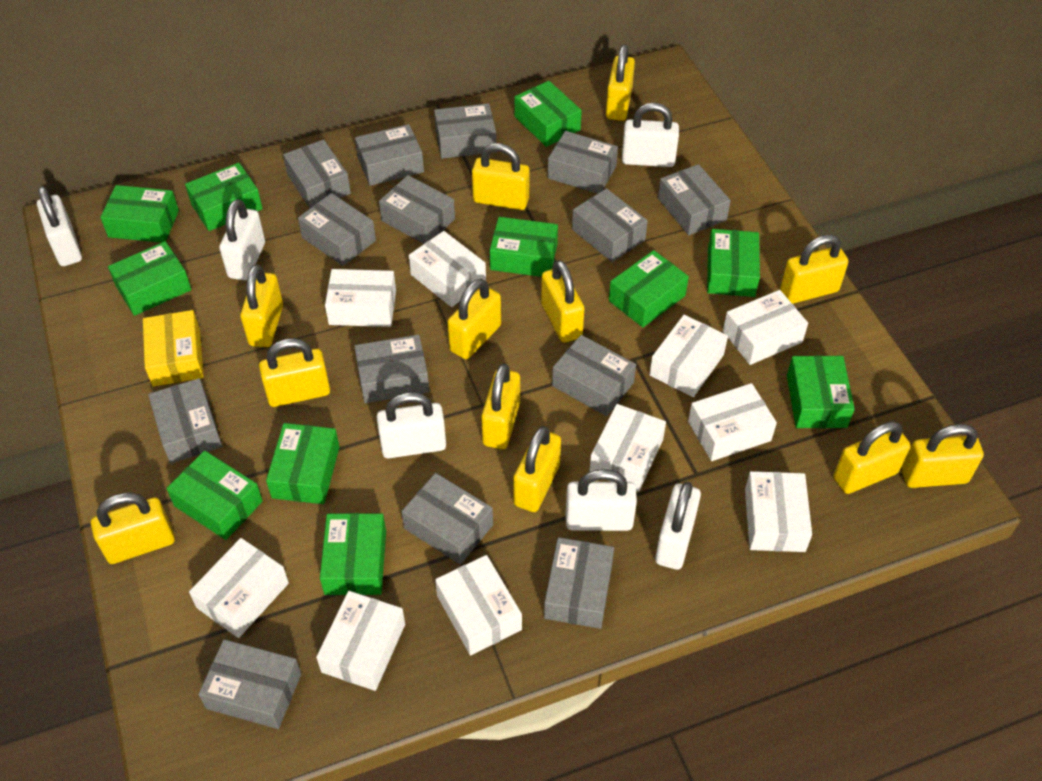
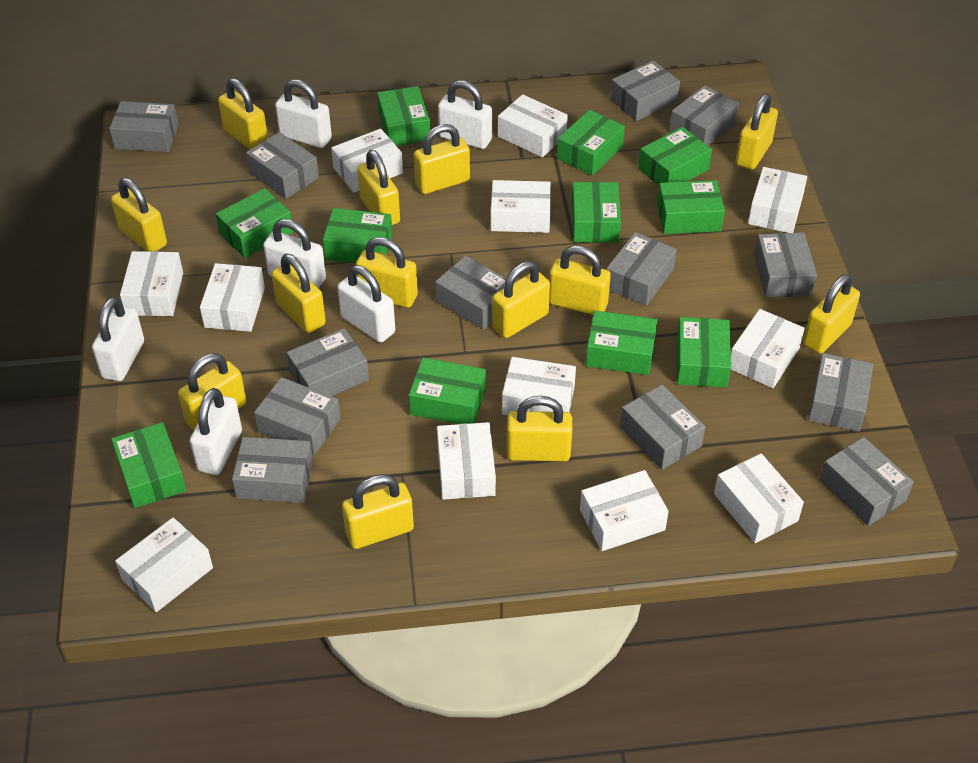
grey box: [148,378,222,464] [198,639,301,729] [283,139,351,209] [298,193,376,266] [354,335,429,403] [355,124,424,186] [379,175,455,244] [401,473,493,564] [434,103,496,159] [544,537,614,629] [548,131,618,194] [552,335,636,416] [572,188,648,262] [658,164,731,235] = 14 -> [109,101,179,152] [232,437,313,503] [246,132,319,199] [254,377,341,455] [287,328,369,396] [435,255,506,330] [606,232,677,306] [610,61,680,121] [620,385,705,470] [669,85,739,146] [754,232,817,297] [808,353,873,432] [820,437,913,526] = 13
white box: [189,538,289,638] [316,591,405,691] [325,269,396,327] [409,231,486,307] [435,555,522,656] [589,404,666,492] [649,315,728,397] [688,383,777,461] [723,290,808,365] [745,471,812,552] = 10 -> [115,518,213,612] [120,251,183,316] [200,263,265,332] [331,129,403,193] [437,422,496,500] [491,180,551,233] [498,94,568,157] [502,357,576,415] [580,470,669,551] [714,454,804,543] [731,309,805,388] [748,167,807,233] = 12
yellow box: [143,310,204,387] = 1 -> none = 0
yellow padlock: [91,493,175,564] [240,264,283,347] [259,338,330,407] [447,279,501,359] [472,143,530,210] [481,364,520,449] [513,426,561,512] [541,260,584,343] [606,44,635,121] [780,234,849,304] [834,421,910,494] [902,424,984,488] = 12 -> [111,178,167,252] [178,353,247,430] [218,78,268,149] [271,254,326,333] [342,474,414,549] [356,237,418,308] [357,150,400,225] [414,124,470,194] [492,261,550,338] [507,396,572,461] [549,246,611,315] [736,94,778,170] [803,274,860,354] = 13

